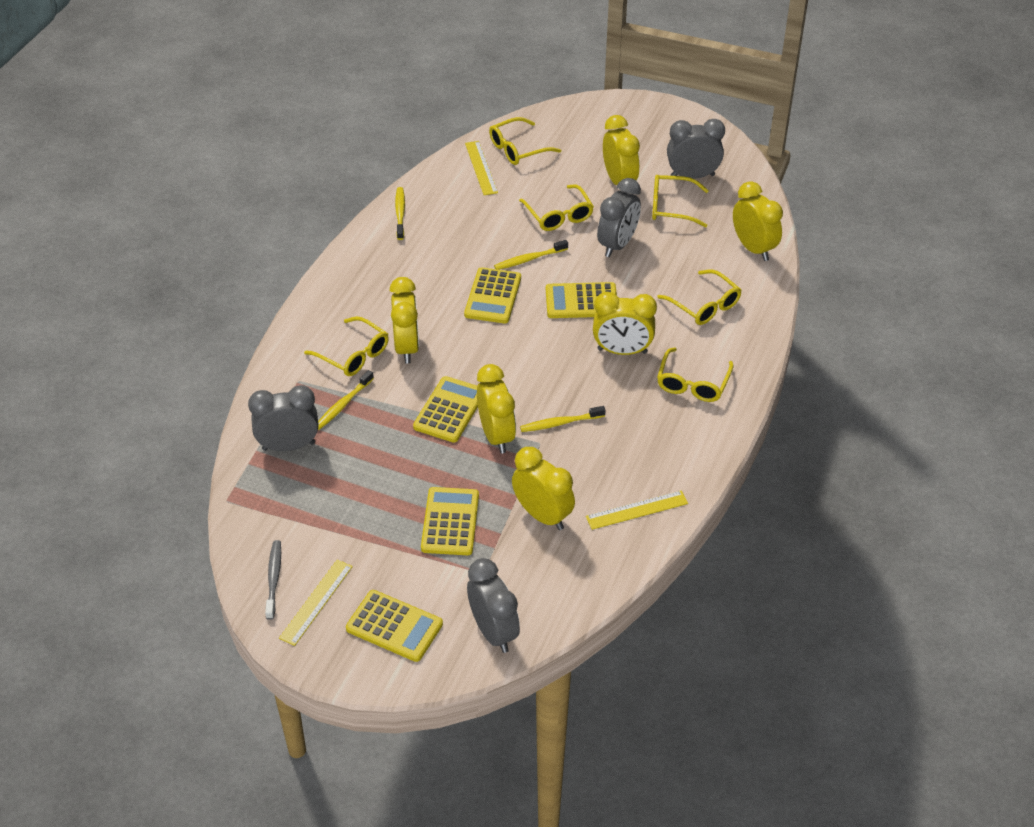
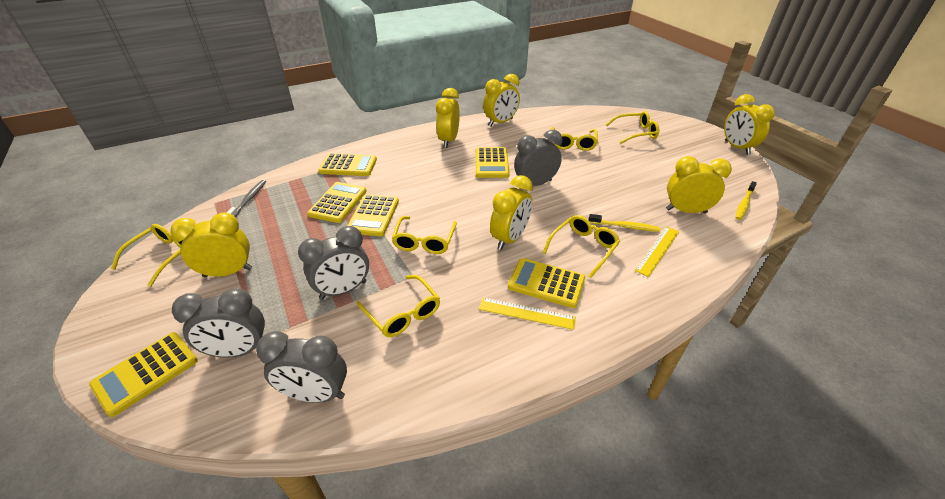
yellow calculator: [346,590,443,662] [413,376,478,443] [421,487,479,555] [464,267,521,323] [546,282,617,318] = 5 -> [89,332,198,417] [307,182,367,223] [318,153,377,176] [347,194,399,236] [476,147,510,178] [508,258,585,308] = 6
yellow ruler: [279,560,353,646] [465,141,498,195] [586,491,688,530] = 3 -> [479,297,576,330] [634,226,679,277] = 2
yellow toothbrush: [318,370,374,430] [395,187,405,240] [494,240,568,270] [520,406,606,432] = 4 -> [588,214,660,232] [735,181,757,220] = 2

